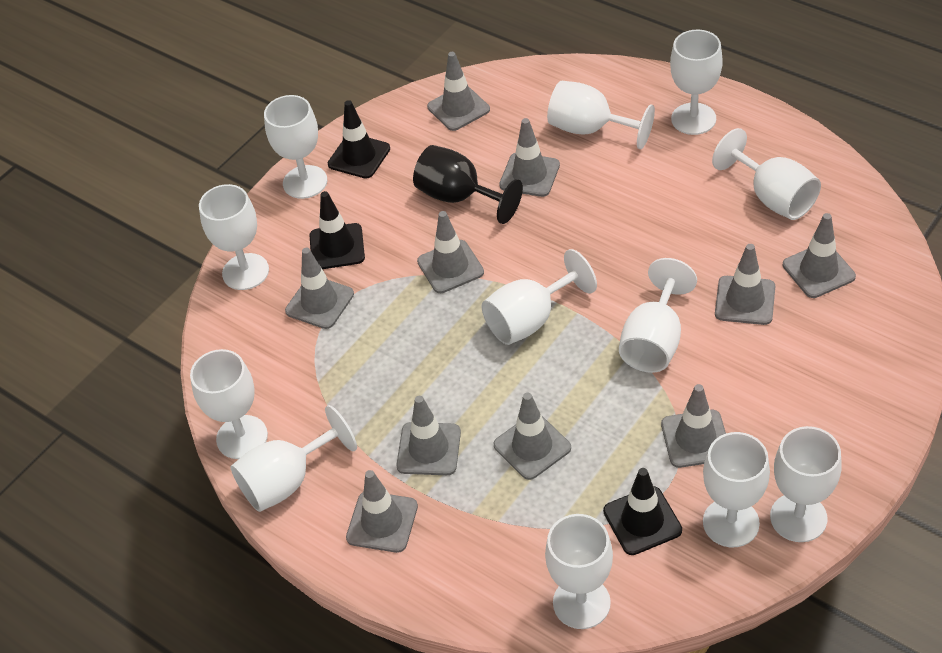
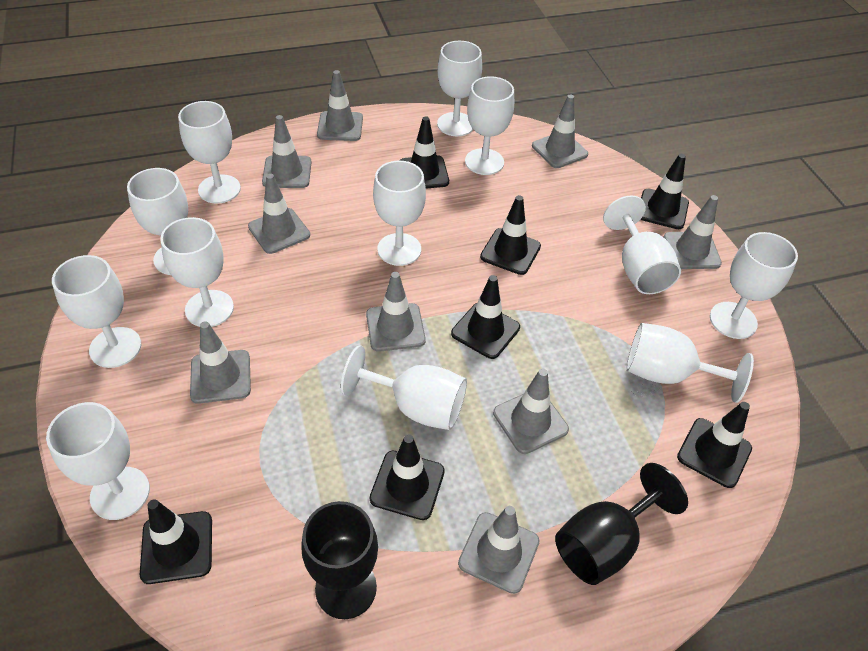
black goblet: [413,145,523,224] = 1 -> [301,501,378,619] [555,463,688,585] = 2
black traffic cone: [309,191,365,269] [328,100,390,179] [603,468,682,555] = 3 -> [140,499,212,584] [370,434,445,520] [400,116,449,188] [451,275,520,359] [480,195,541,275] [640,154,689,229] [677,402,752,488] = 7
grey traffic cone: [285,248,354,329] [346,470,418,553] [396,396,461,475] [417,211,484,293] [427,52,490,131] [494,393,571,480] [499,118,560,197] [661,384,726,468] [715,244,775,325] [783,213,856,298] = 10 -> [190,321,251,404] [248,174,310,254] [262,115,312,188] [317,70,363,141] [366,272,426,352] [458,506,540,594] [493,369,569,454] [532,94,588,168] [663,195,722,269] = 9

